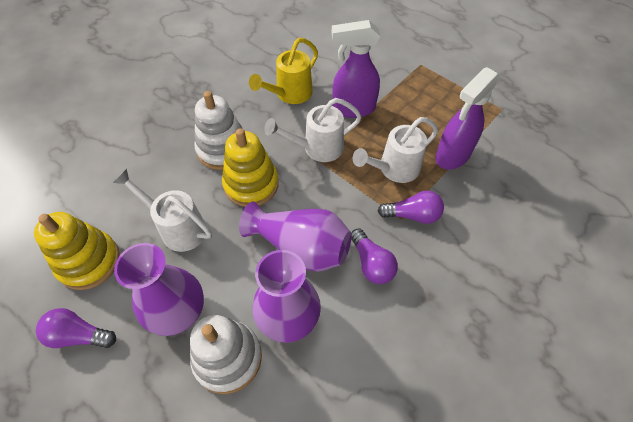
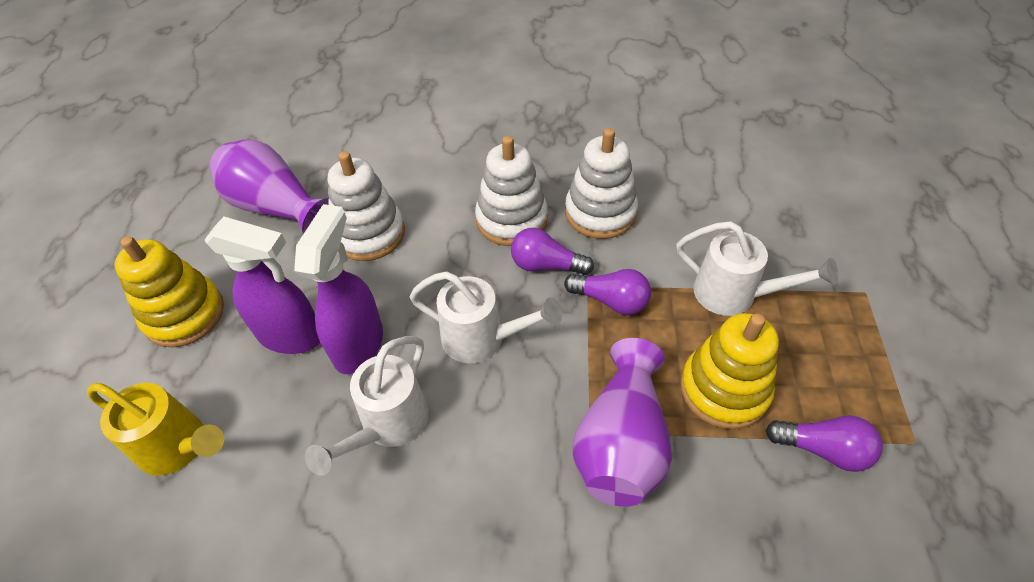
purple vase: [114,243,204,336] [239,202,352,272] [253,250,321,343] = 3 -> [210,140,329,234] [572,338,672,507] = 2
white stacking toy: [190,315,262,394] [195,91,243,170] = 2 -> [328,151,405,261] [475,136,548,246] [565,128,638,239] = 3

